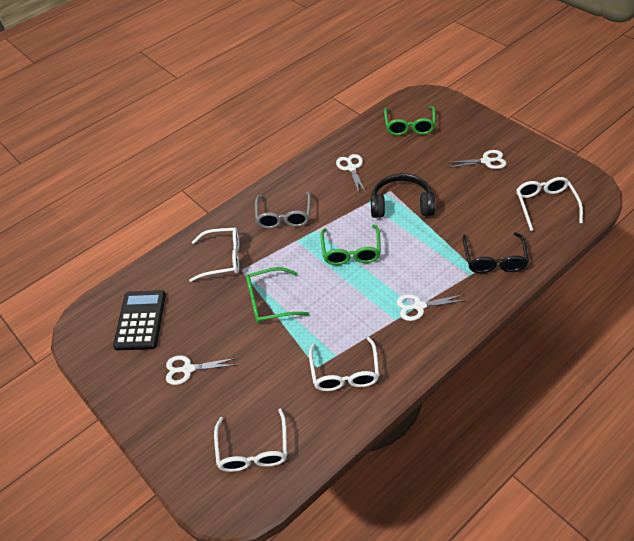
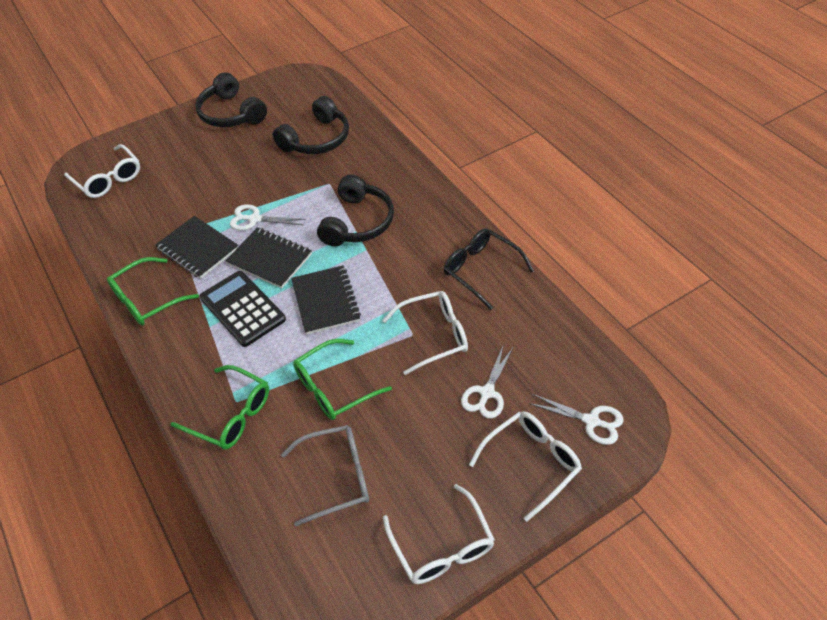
black headphones: [371,173,435,218] = 1 -> [195,72,267,127] [273,96,349,154] [317,174,394,246] = 3
black notebook: none = 0 -> [155,216,239,279] [226,227,312,289] [291,265,361,335] = 3
white scissors: [166,355,236,385] [336,154,366,193] [396,294,467,321] [446,150,506,169] = 4 -> [230,204,306,230] [461,344,514,419] [529,394,624,445] = 3

